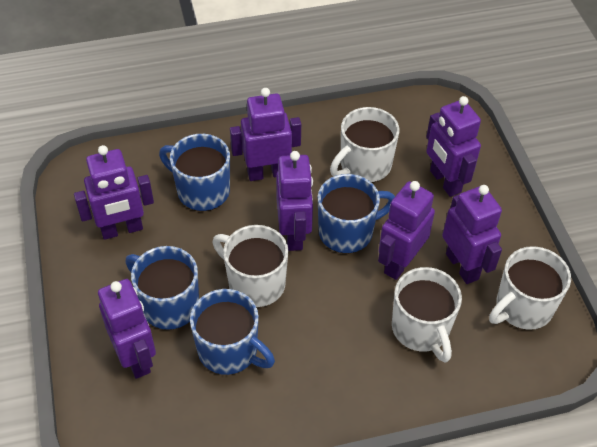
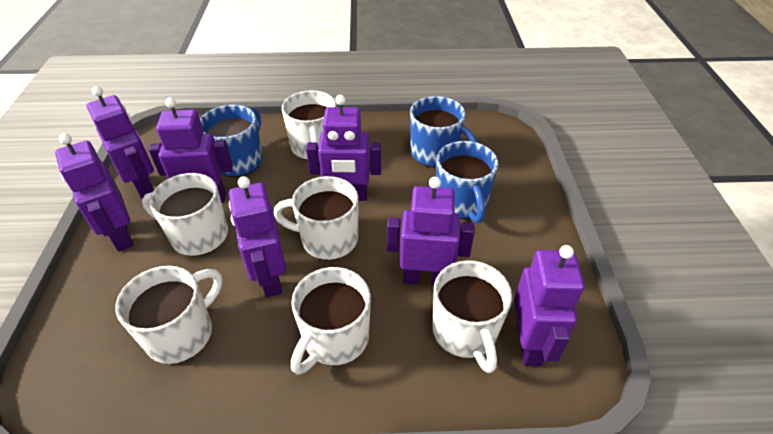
blue mug: [125,246,199,330] [159,134,230,211] [190,289,275,375] [318,174,395,253] = 4 -> [200,105,262,177] [410,96,478,167] [436,141,498,223] = 3
white mug: [213,225,289,307] [330,107,399,183] [392,267,462,363] [489,246,571,330] = 4 -> [116,266,222,364] [142,173,228,256] [274,176,359,260] [282,90,336,160] [291,267,371,375] [432,260,512,373] = 6

